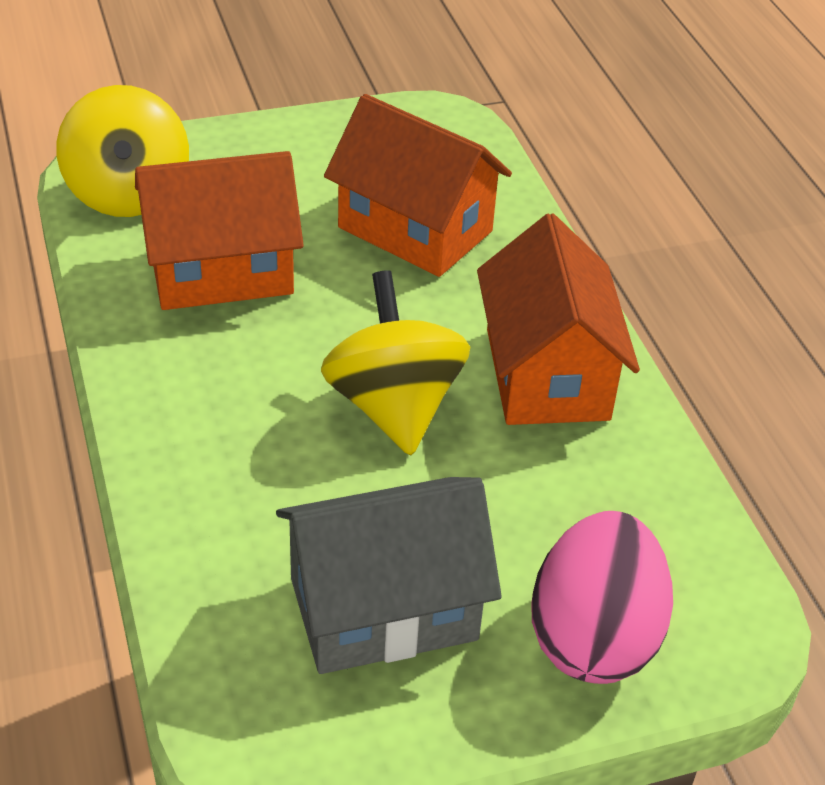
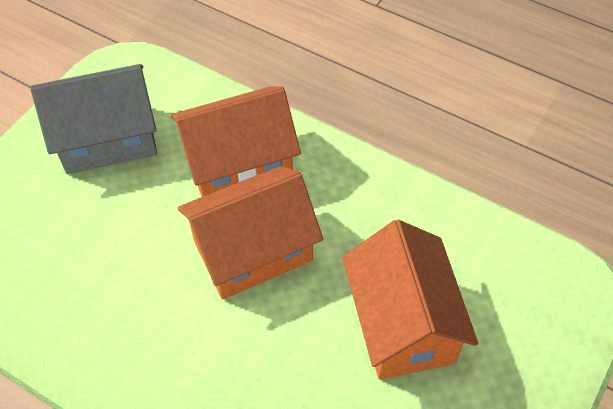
pink egg: [531,511,673,684] = 1 -> none = 0
yellow spinning top: [56,85,189,217] [321,270,470,455] = 2 -> none = 0

